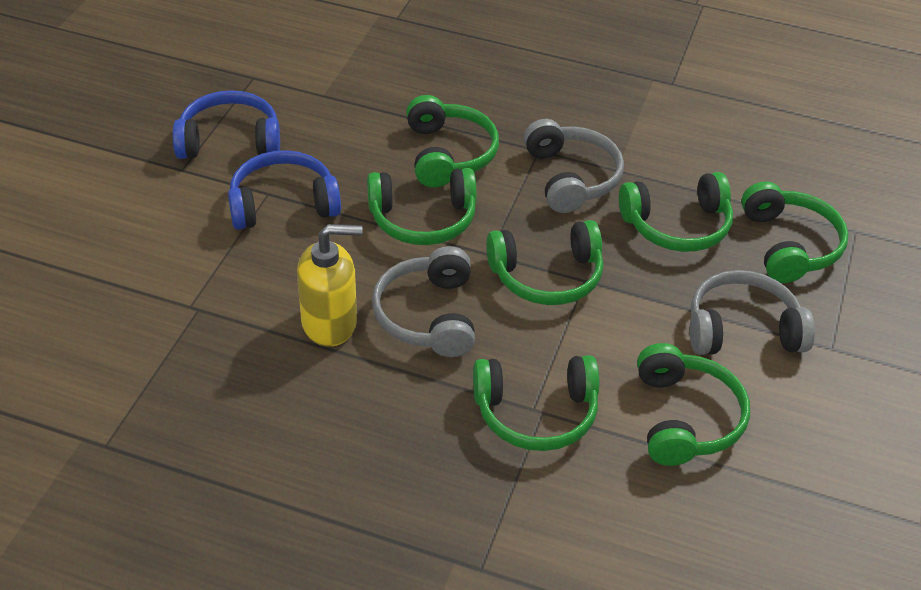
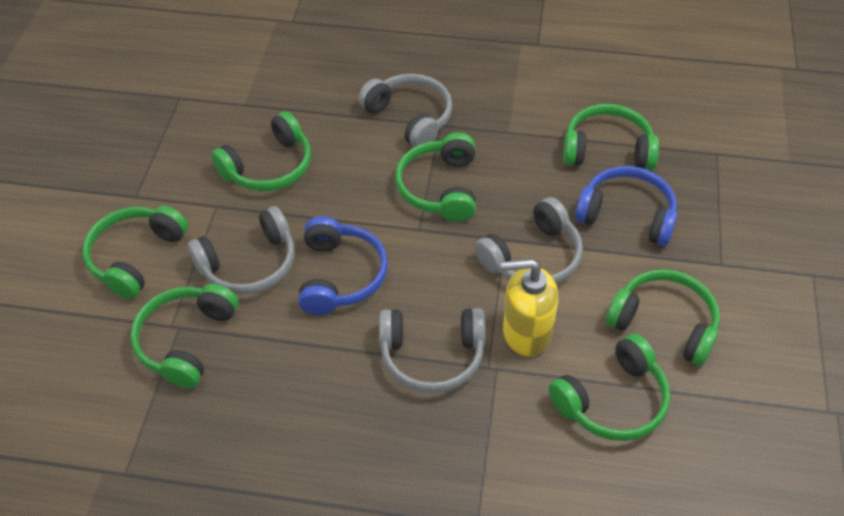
grey headphones: [372,246,475,357] [524,119,624,213] [690,270,815,355] = 3 -> [188,206,295,295] [358,74,453,147] [379,308,485,393] [475,197,583,284] = 4

